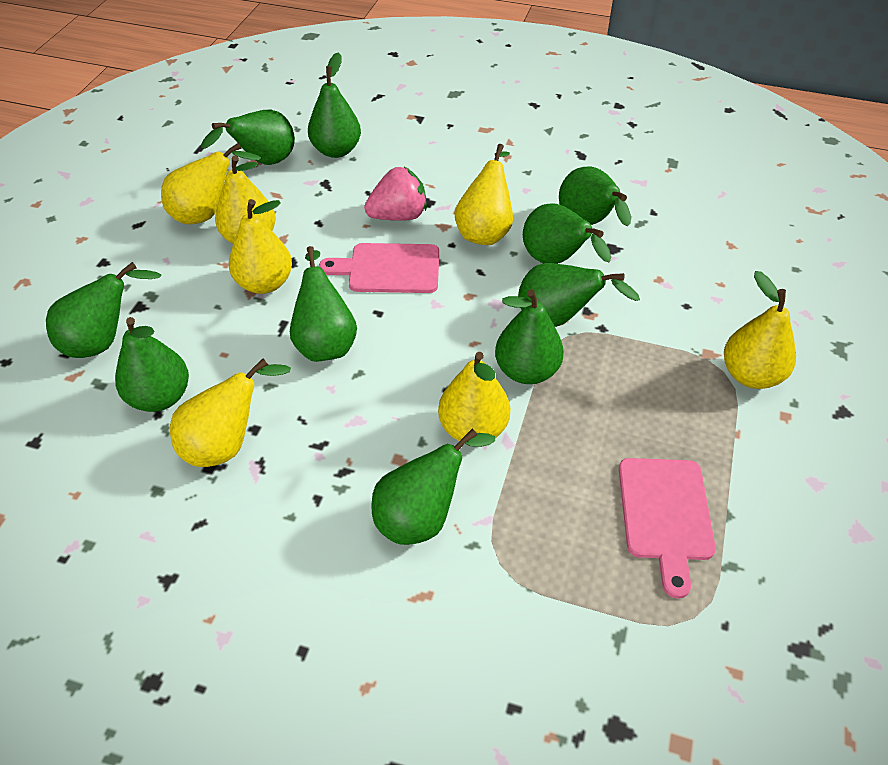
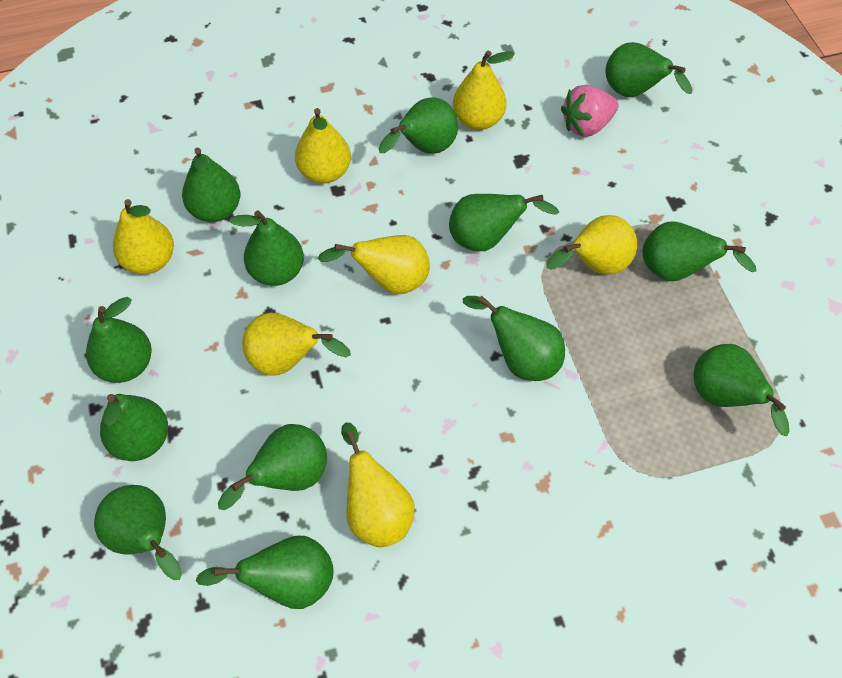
green pear: [46,262,161,358] [115,317,189,412] [201,110,295,165] [290,246,357,362] [308,52,361,158] [371,428,495,545] [495,289,564,384] [518,263,640,327] [523,203,611,264] [559,167,631,226] = 10 -> [86,297,152,383] [94,485,182,580] [100,394,168,461] [182,148,240,222] [196,536,334,609] [218,424,327,510] [229,210,304,286] [379,97,458,154] [449,194,559,251] [463,296,565,381] [605,42,692,97] [643,222,757,281] [694,344,789,436] = 13
pink cutting board: [319,243,439,293] [619,458,716,599] = 2 -> none = 0

